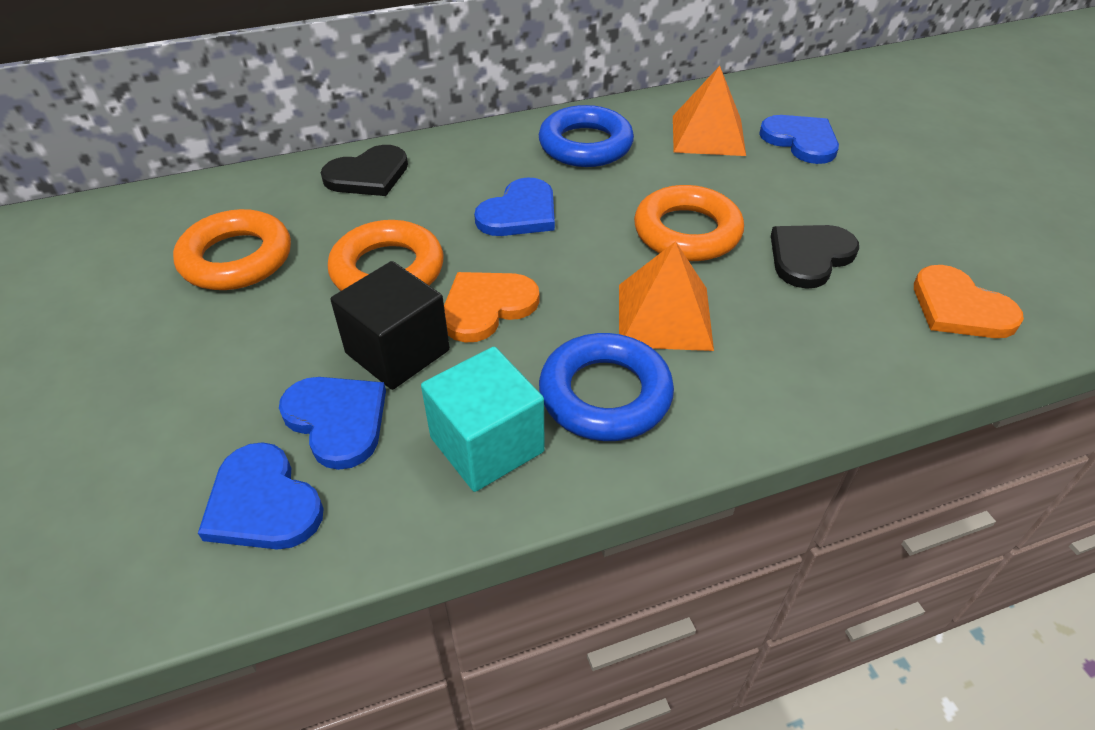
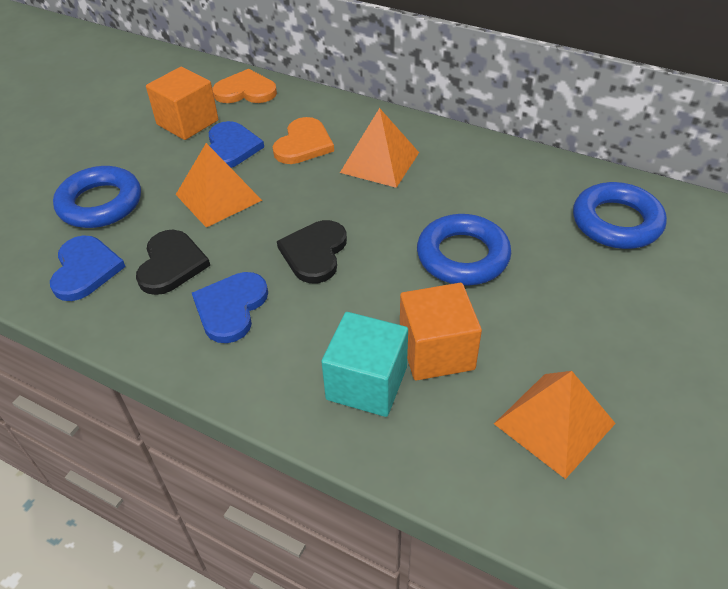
black cube: [330,261,450,390] = 1 -> none = 0
blue heart: [198,442,324,550] [279,377,386,470] [474,177,555,236] [759,115,839,164] = 4 -> [50,236,126,301] [192,272,268,343] [209,121,264,168] = 3
blue ring: [539,105,634,167] [539,333,674,441] = 2 -> [53,166,141,228] [417,214,511,285] [573,182,667,249] = 3
orange cube: none = 0 -> [146,67,218,140] [400,283,482,381] = 2
orange pyramid: [619,241,714,351] [673,66,746,156] = 2 -> [176,143,262,228] [340,108,419,188] [494,371,616,479] = 3
orange ring: [173,209,291,290] [328,220,444,291] [634,185,744,261] = 3 -> none = 0

